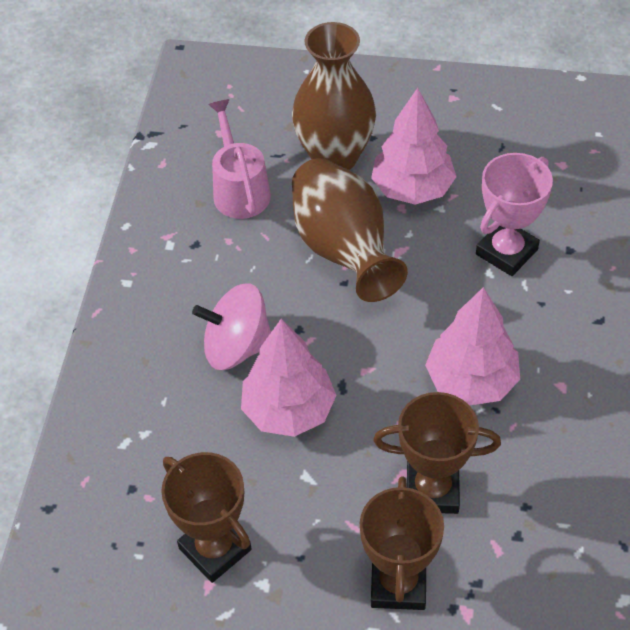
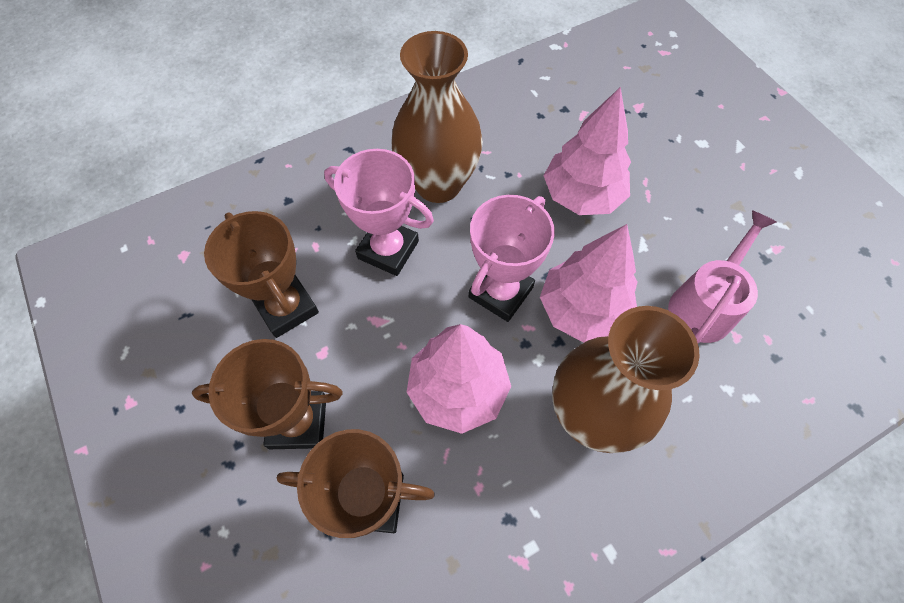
pink spinning top: [192,283,271,370] = 1 -> none = 0
pink trophy: [476,153,553,276] = 1 -> [324,149,434,276] [469,195,555,322] = 2

